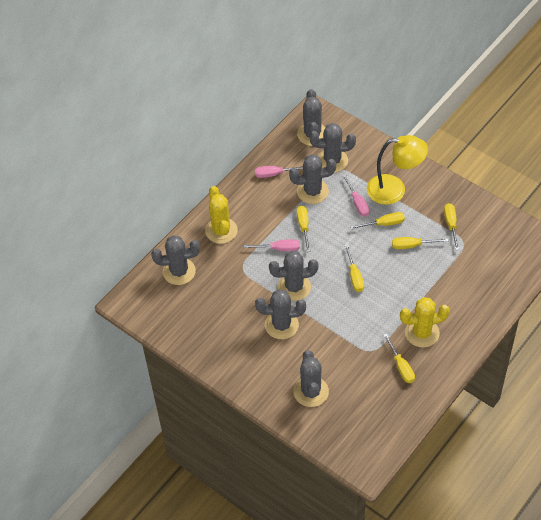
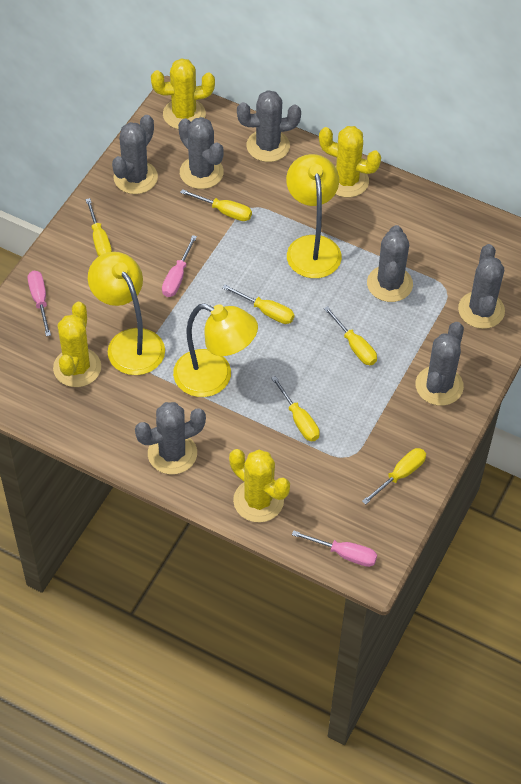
yellow cactus: [205,186,238,244] [400,297,450,348] = 2 -> [53,302,101,387] [151,58,215,129] [229,449,290,522] [319,126,381,197] = 4
yellow lamp: [367,135,428,205] = 1 -> [88,252,165,375] [173,304,258,397] [286,154,342,278] = 3

